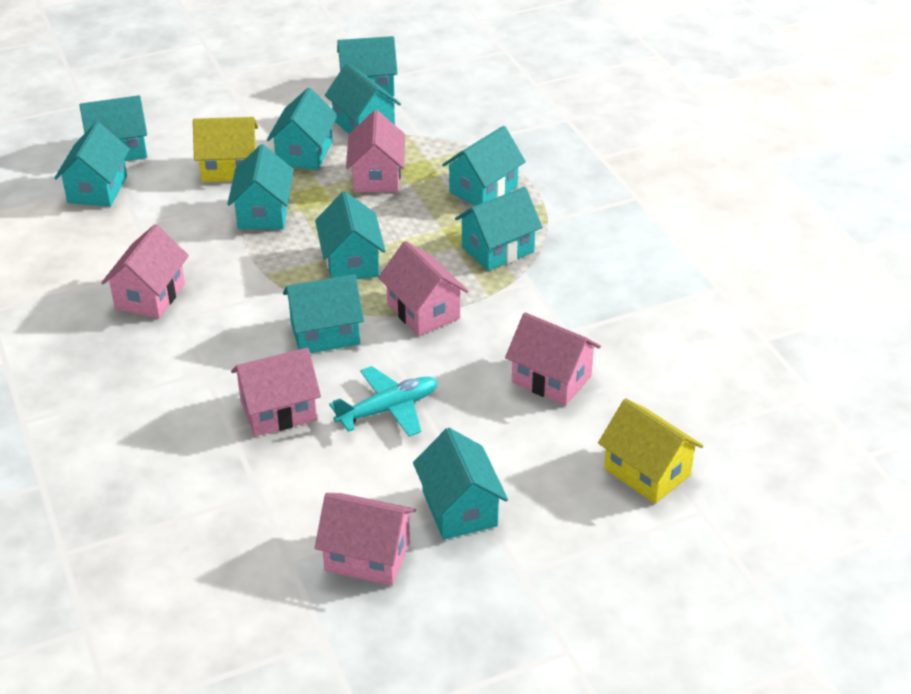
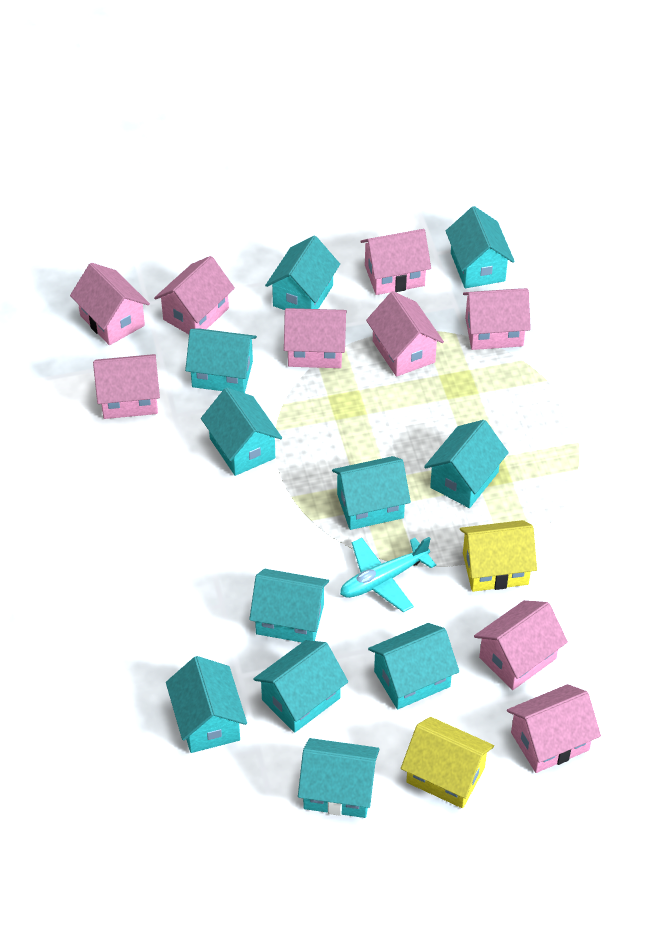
pink house: [101,224,189,319] [231,348,321,436] [315,493,416,586] [346,110,405,192] [378,241,468,336] [505,312,601,406] = 6 -> [70,263,150,345] [93,354,160,419] [154,256,235,334] [284,308,347,368] [360,229,431,295] [366,291,444,377] [463,288,531,350] [474,600,568,690] [507,684,601,773] = 9

